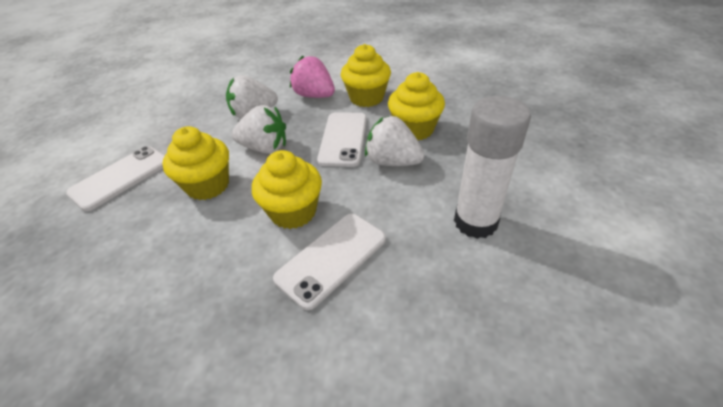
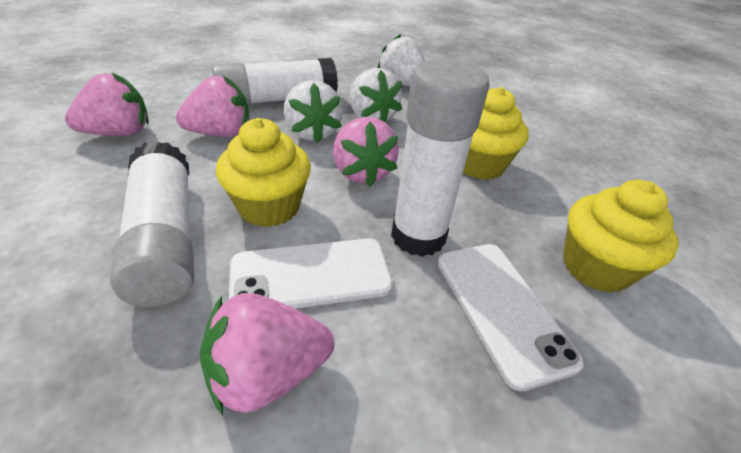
pink strawberry: [290,55,335,98] = 1 -> [65,72,149,136] [176,76,249,137] [200,293,334,415] [333,117,399,186] = 4
white glue stick: [454,96,531,239] = 1 -> [110,141,194,307] [212,58,338,105] [391,59,489,257] = 3
white phone: [66,146,165,211] [273,214,386,310] [317,112,367,167] = 3 -> [229,238,393,309] [438,244,584,391] = 2
yellow cupcake: [162,126,229,200] [252,150,322,229] [341,44,391,107] [388,72,445,140] = 4 -> [216,118,311,227] [463,87,529,180] [563,180,679,293] = 3

